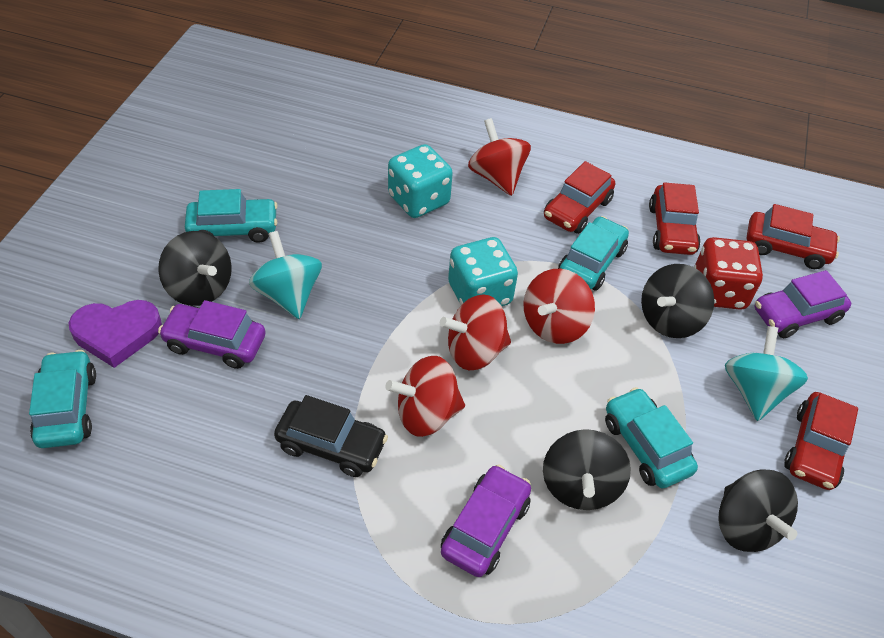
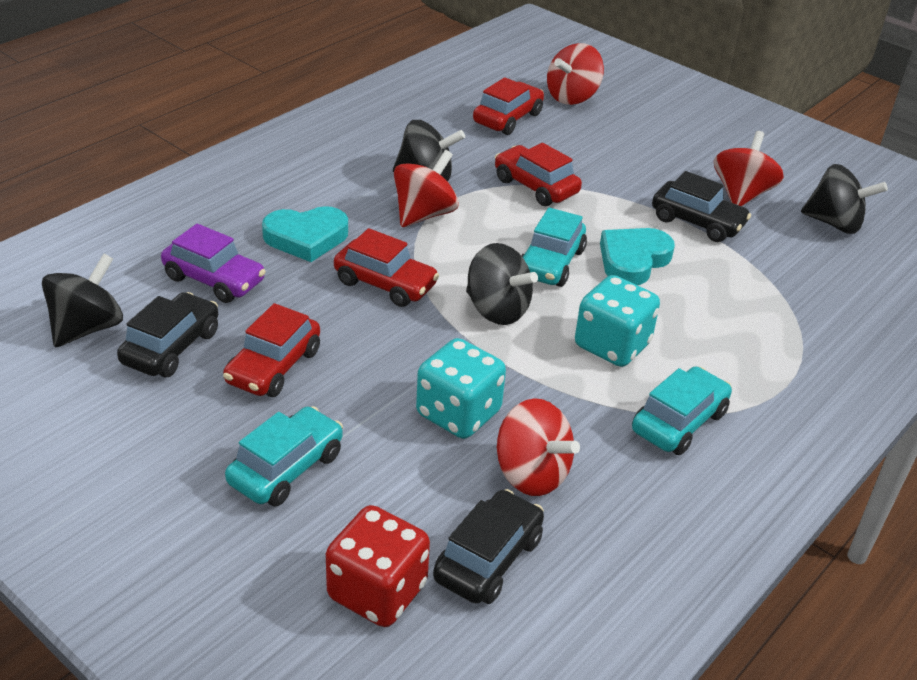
black car: [274,395,388,477] = 1 -> [117,292,218,377] [433,489,544,604] [652,171,751,242] = 3
purple car: [158,300,265,369] [441,464,531,577] [755,270,851,338] = 3 -> [161,224,266,303] = 1
purple heart: [68,300,162,368] = 1 -> none = 0
turquoise car: [29,350,96,448] [185,189,278,243] [558,216,629,291] [605,387,698,488] = 4 -> [225,406,343,507] [521,208,587,287] [632,366,732,455] = 3
turquoise heart: none = 0 -> [262,206,348,262] [600,228,675,285] = 2
turquoise spinning top: [249,231,322,319] [725,326,808,421] = 2 -> none = 0

